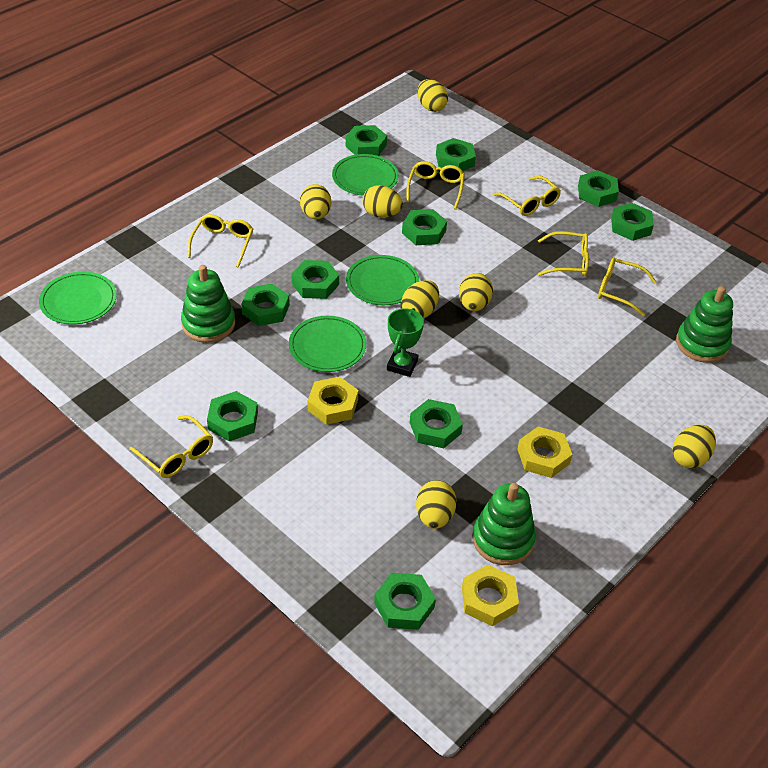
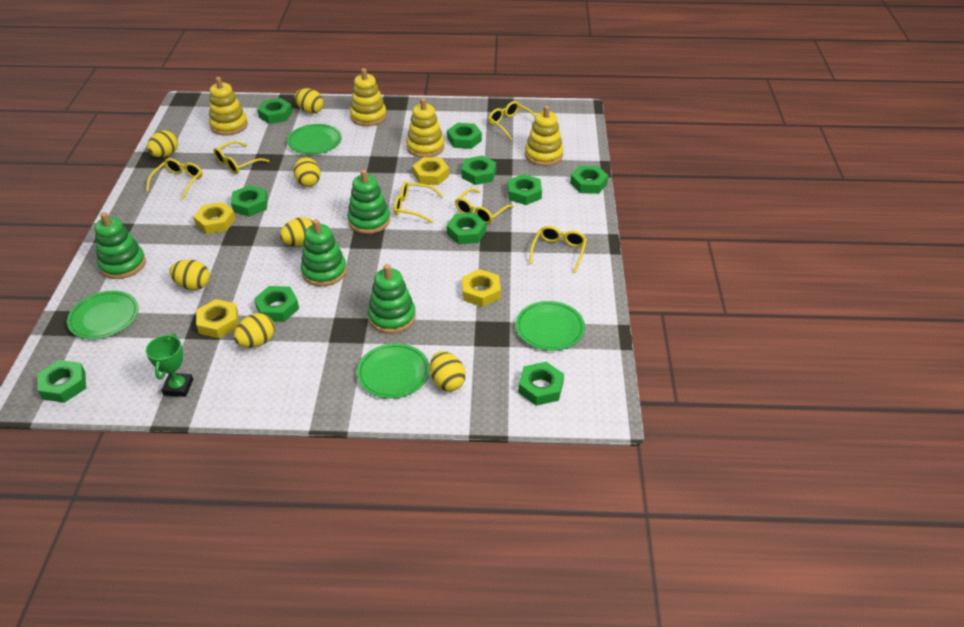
green stacking toy: [181,265,235,343] [472,483,536,565] [676,286,733,363] = 3 -> [95,212,146,279] [301,219,347,287] [347,169,390,234] [368,264,416,334] = 4
yellow nut: [307,376,358,425] [462,565,519,626] [517,426,573,478] = 3 -> [193,202,236,234] [196,299,239,338] [412,157,449,185] [462,269,501,307] = 4
yellow stacking toy: none = 0 -> [209,77,248,136] [350,68,387,126] [406,98,444,158] [525,105,563,166] = 4

